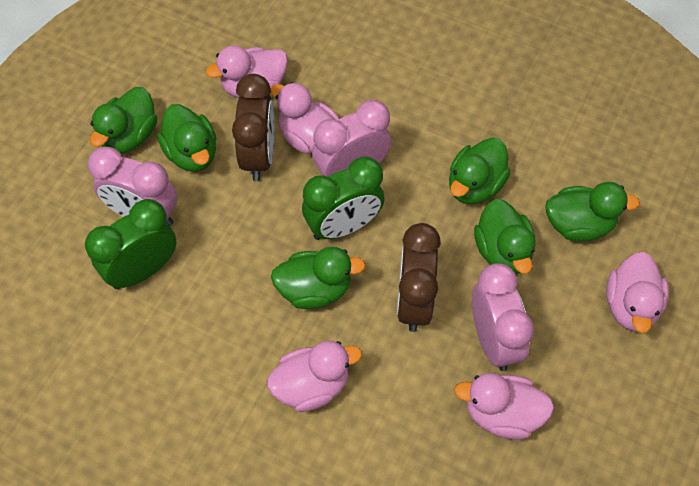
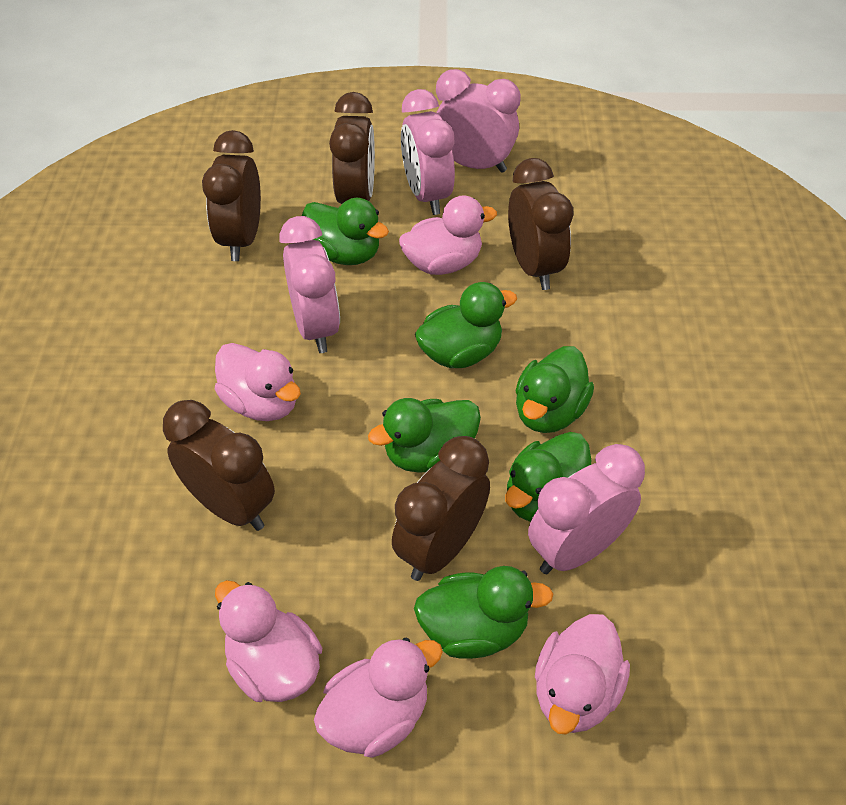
brown clock: [232,74,275,181] [397,223,441,332] = 2 -> [163,400,275,531] [202,130,261,261] [329,92,375,204] [392,436,490,581] [508,158,574,290] = 5
green clock: [85,199,177,289] [302,156,385,240] = 2 -> none = 0
pink clock: [88,146,177,226] [312,100,392,177] [472,263,534,371] = 3 -> [280,216,340,353] [401,89,455,215] [436,69,521,173] [528,444,645,574] = 4

